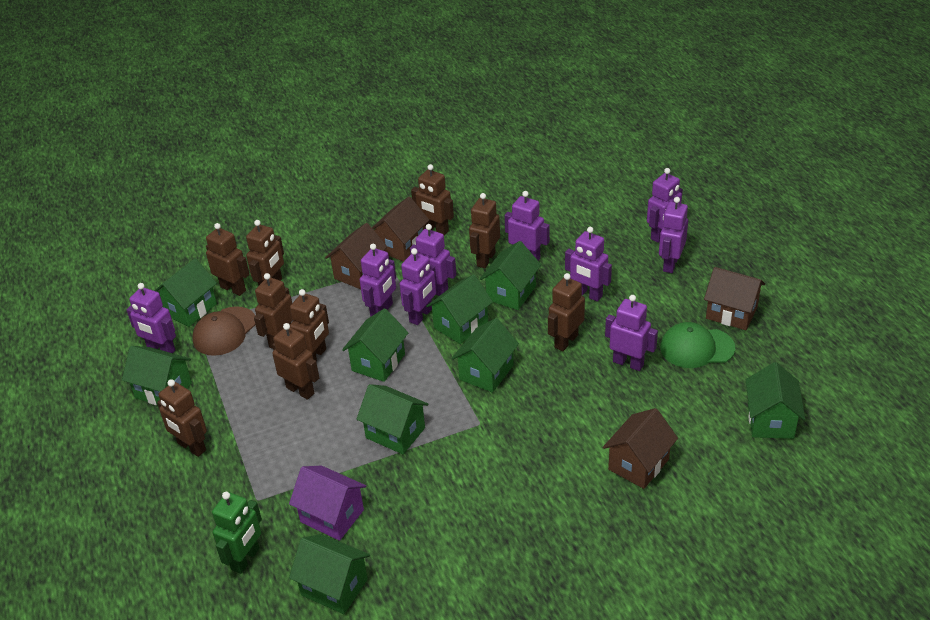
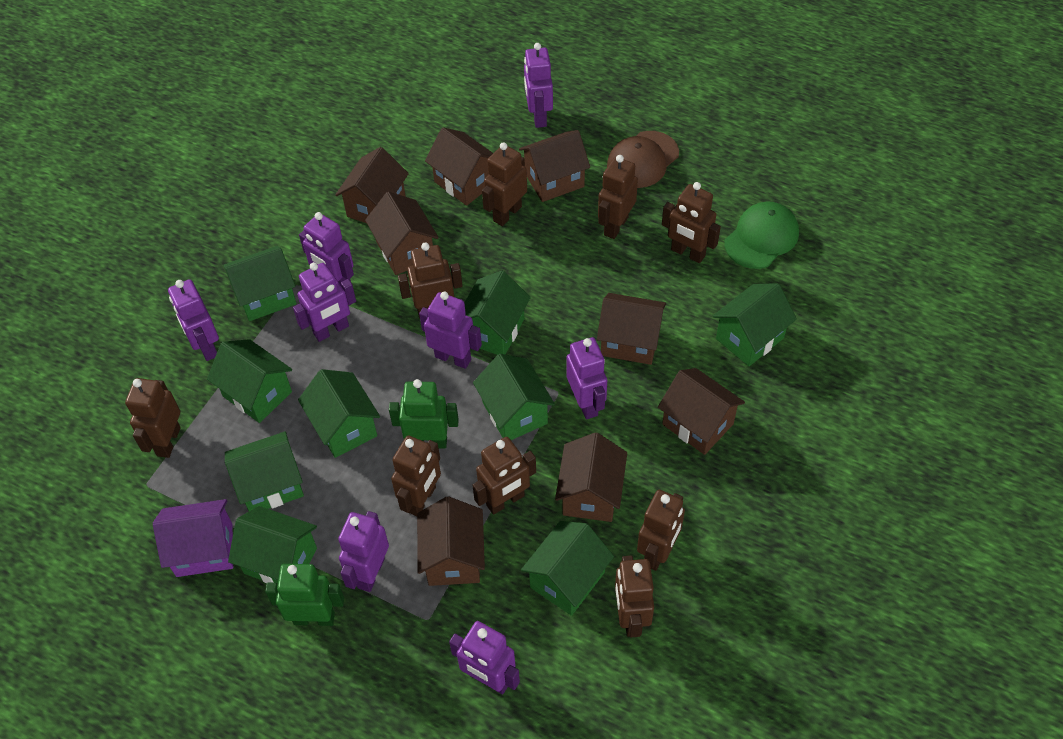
brown house: [325,223,387,289] [372,197,429,262] [603,408,678,489] [704,267,765,330] = 4 -> [335,147,409,223] [365,192,439,275] [417,496,485,586] [425,127,493,206] [519,130,590,202] [555,432,627,522] [597,293,666,365] [658,368,745,455] = 8
green robot: [212,492,262,574] = 1 -> [265,564,344,626] [389,379,459,449] = 2
purple robot: [126,283,176,353] [360,244,396,317] [400,248,437,325] [410,224,456,296] [505,191,550,261] [565,227,612,302] [605,295,658,371] [647,168,683,243] [659,197,688,273] = 9 -> [168,279,219,361] [293,262,356,342] [299,212,354,285] [338,511,389,592] [419,292,482,369] [449,621,520,695] [524,43,553,128] [566,337,607,419] = 8

